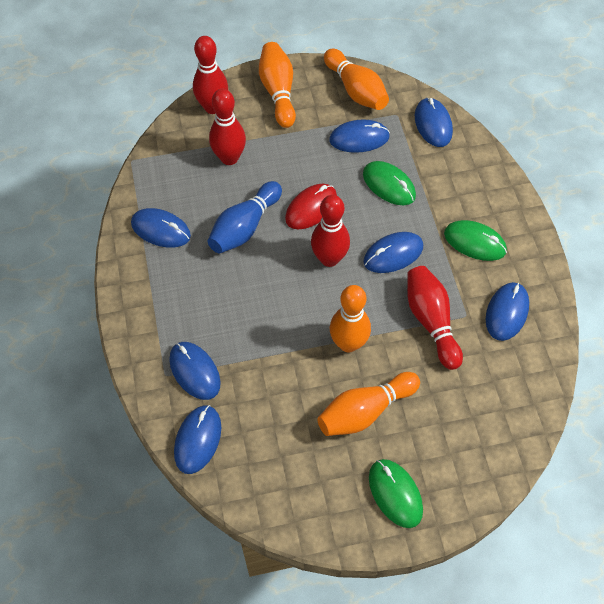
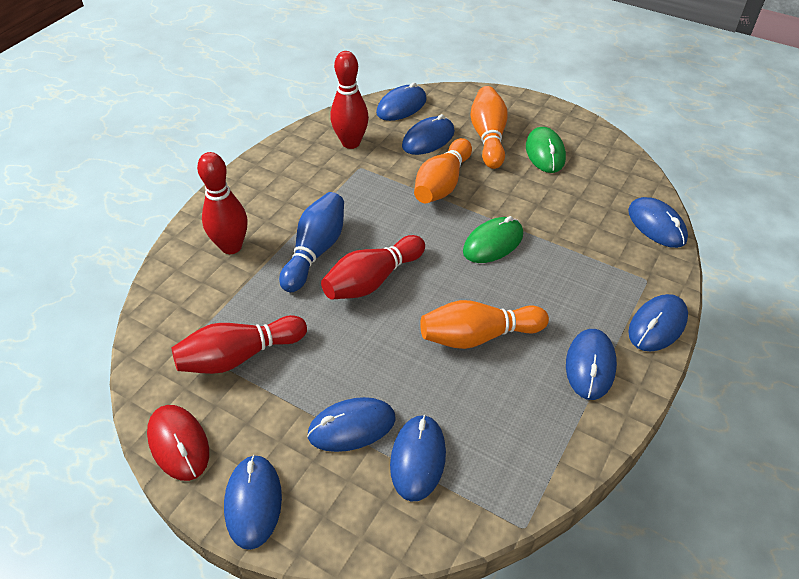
blue mouse: [131,208,191,248] [169,342,221,400] [174,405,221,474] [329,119,390,153] [364,232,423,273] [415,97,453,147] [486,282,529,341] = 7 -> [224,455,282,550] [307,397,396,452] [376,82,427,121] [390,414,446,501] [402,114,455,155] [566,329,617,400] [628,197,688,248] [628,294,688,352] = 8
green mouse: [363,161,416,205] [369,459,423,528] [444,220,507,261] = 3 -> [463,216,523,263] [526,127,566,173] = 2
orange bowling pin: [259,42,296,128] [317,372,420,436] [324,49,389,110] [330,285,371,352] = 4 -> [414,138,472,203] [420,300,549,349] [470,86,508,169] = 3

